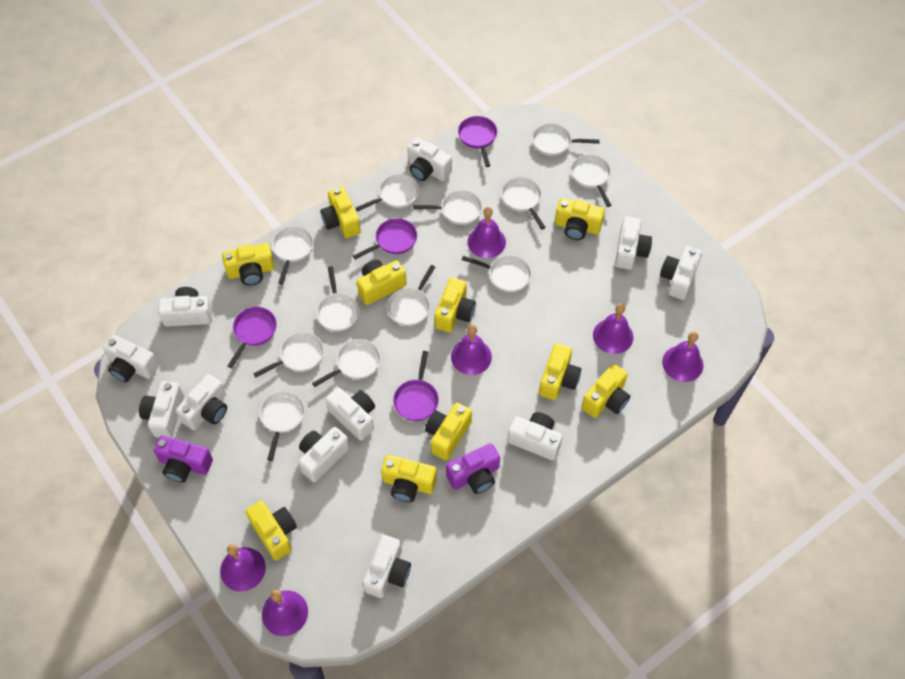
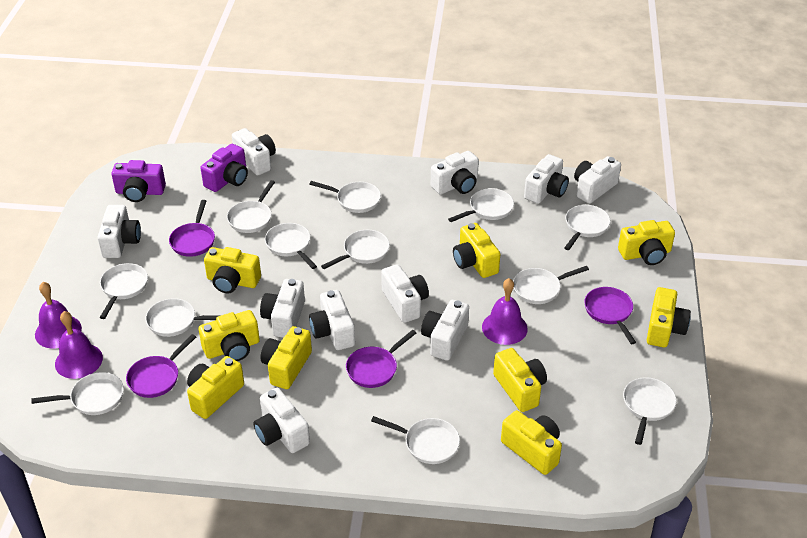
purple bell: [220,544,266,592] [262,590,308,636] [451,325,492,375] [467,207,506,258] [593,303,633,354] [662,332,704,382] = 6 -> [35,282,82,349] [55,311,103,379] [482,278,528,345] = 3
white camera: [103,335,159,382] [139,381,184,438] [158,287,213,327] [176,374,227,430] [299,427,350,482] [326,387,375,441] [363,535,411,598] [407,138,452,181] [507,412,563,460] [615,217,652,270] [660,246,702,300] = 11 -> [98,205,141,258] [232,128,276,176] [253,388,310,453] [260,279,305,338] [309,290,355,350] [381,264,429,323] [421,300,469,361] [431,151,479,195] [524,154,569,204] [574,156,621,204] = 10
yellow camera: [222,243,275,286] [245,501,297,561] [320,186,361,238] [357,260,407,305] [381,455,437,502] [425,403,472,460] [435,278,476,333] [539,343,581,400] [555,198,605,240] [582,364,630,418] = 10 -> [187,356,244,419] [199,310,260,361] [204,247,261,293] [261,326,312,389] [453,223,500,278] [493,348,547,412] [501,410,562,475] [618,220,675,265] [647,287,691,348] = 9

